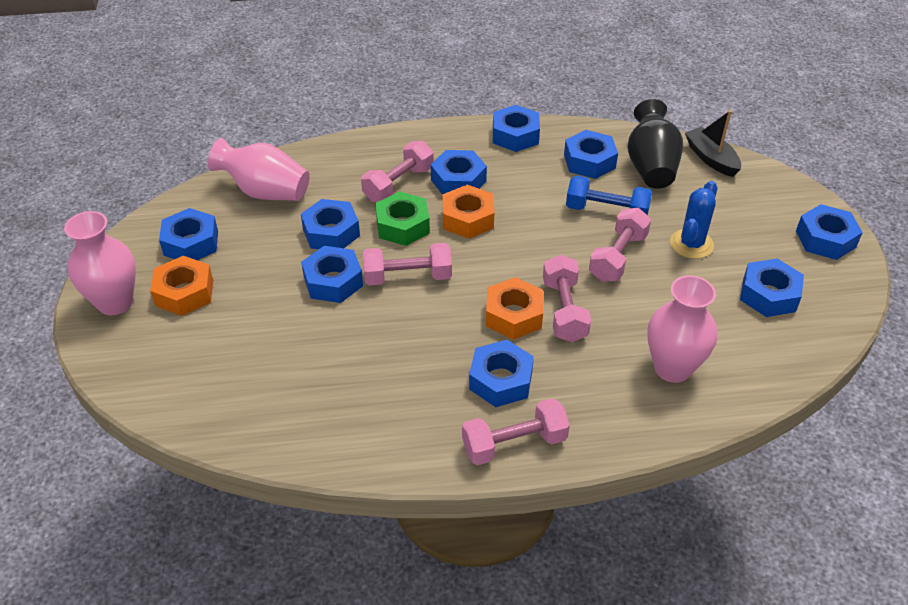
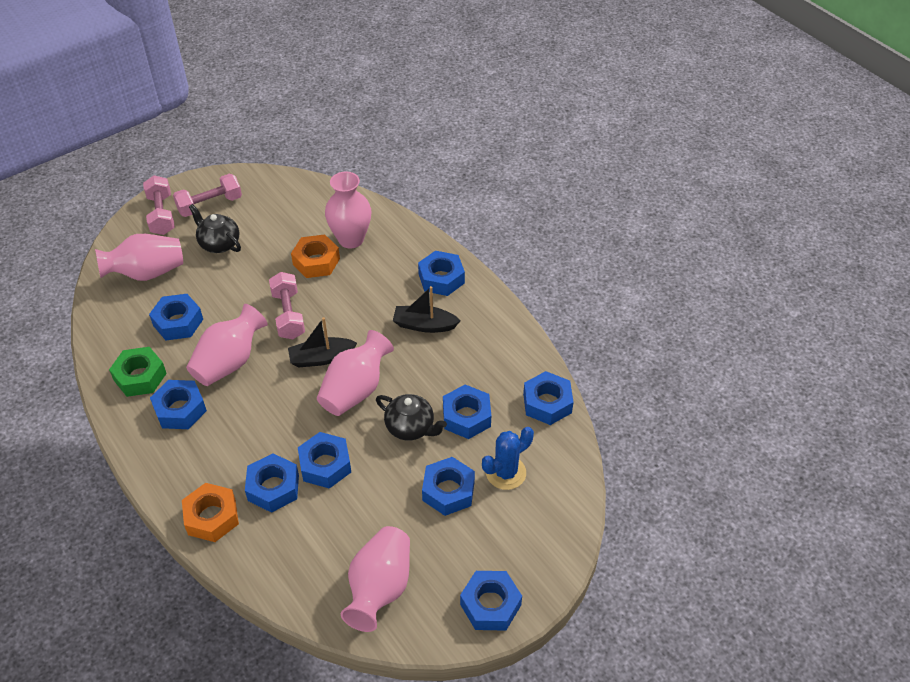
black boat: [685,110,741,177] = 1 -> [288,317,357,367] [393,286,460,333] = 2
black teapot: none = 0 -> [189,204,241,253] [376,394,447,441] = 2
black vase: [627,99,683,189] = 1 -> none = 0
blue dumbbell: [566,175,652,215] = 1 -> none = 0
orange nut: [150,256,213,316] [443,185,494,239] [486,277,543,340] = 3 -> [182,483,239,542] [291,234,340,278] = 2
pink dumbbell: [361,141,434,202] [363,243,452,285] [462,398,570,465] [543,254,591,342] [589,208,651,282] = 5 -> [143,175,175,235] [173,174,242,217] [269,272,305,339] = 3
pink vase: [64,211,136,315] [208,138,310,201] [648,275,717,383] = 3 -> [95,234,183,281] [186,304,268,386] [317,330,394,416] [325,171,371,249] [341,526,410,632] = 5

